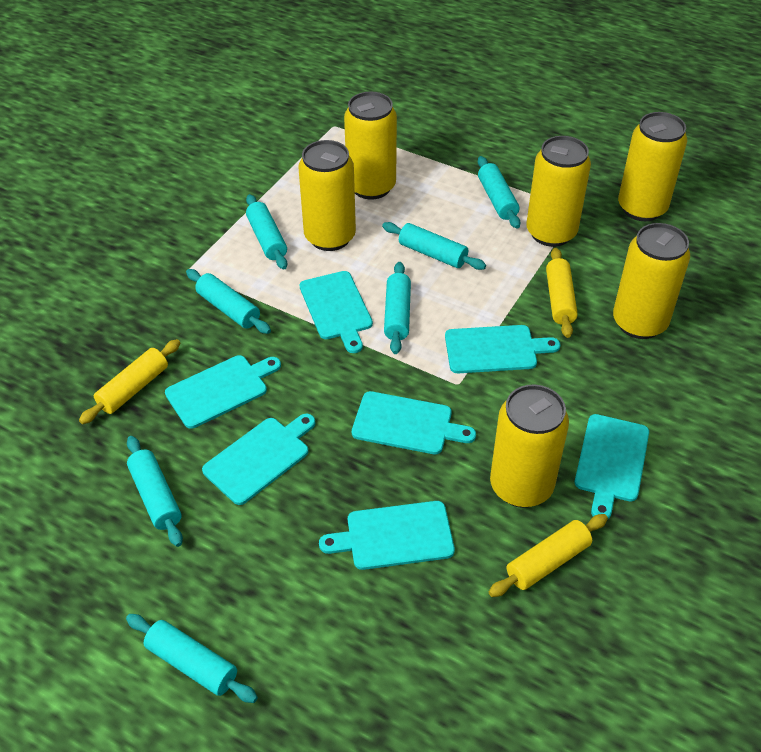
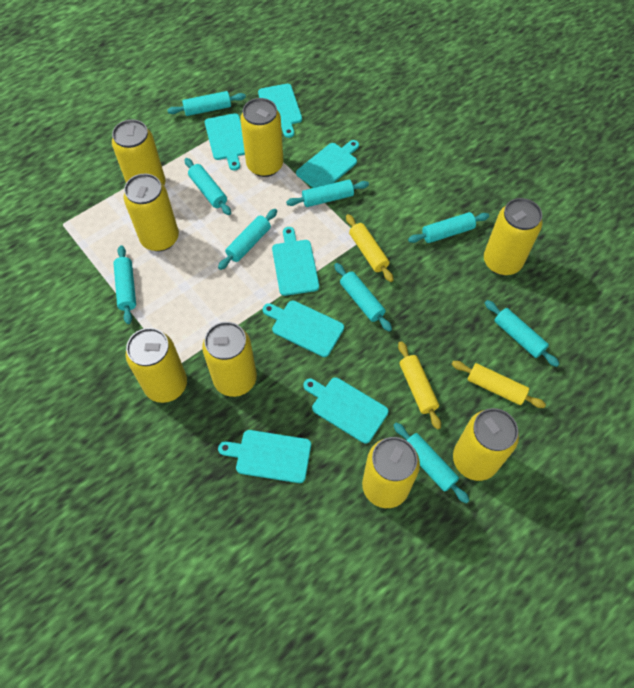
turquoise rolling pin: [126,614,258,703] [127,436,183,547] [186,269,271,334] [246,194,287,270] [382,222,486,270] [384,262,411,354] [478,156,520,229] = 7 -> [113,245,136,324] [167,91,246,116] [185,158,231,215] [218,209,277,270] [286,180,369,207] [334,263,392,332] [393,423,470,504] [408,212,489,243] [485,300,559,367] = 9
yellow can: [298,140,356,251] [344,92,397,200] [490,384,569,508] [526,136,591,247] [613,223,690,339] [618,112,687,221] = 6 -> [112,119,165,185] [124,173,179,252] [126,328,187,403] [202,322,257,397] [240,98,283,177] [362,437,420,508] [453,408,519,481] [484,198,543,275] = 8

